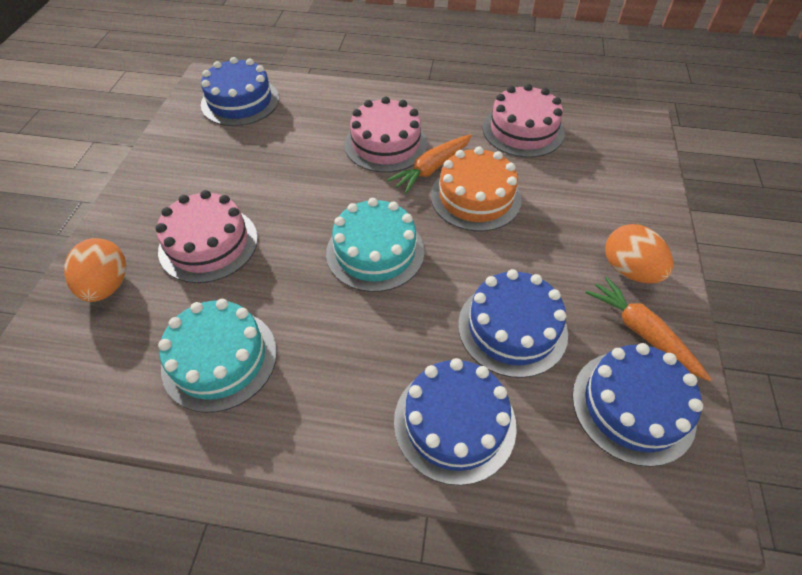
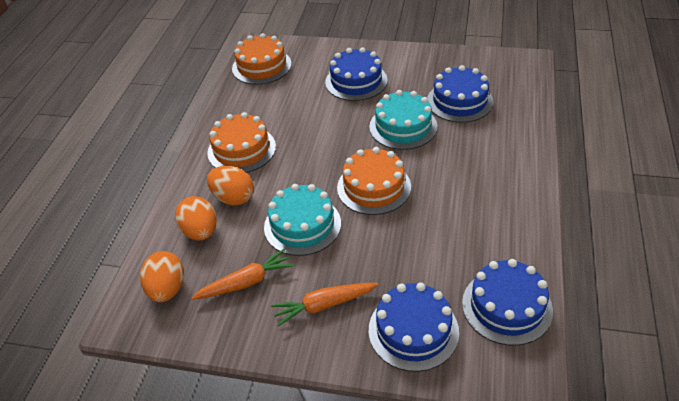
orange cake: [431,147,522,231] = 1 -> [207,112,276,173] [232,33,292,85] [337,147,411,215] = 3
orange egg: [64,238,126,302] [605,224,673,283] = 2 -> [140,251,184,302] [175,196,217,241] [207,166,254,206] = 3
pink cake: [155,190,258,283] [344,96,428,173] [483,84,565,158] = 3 -> none = 0

